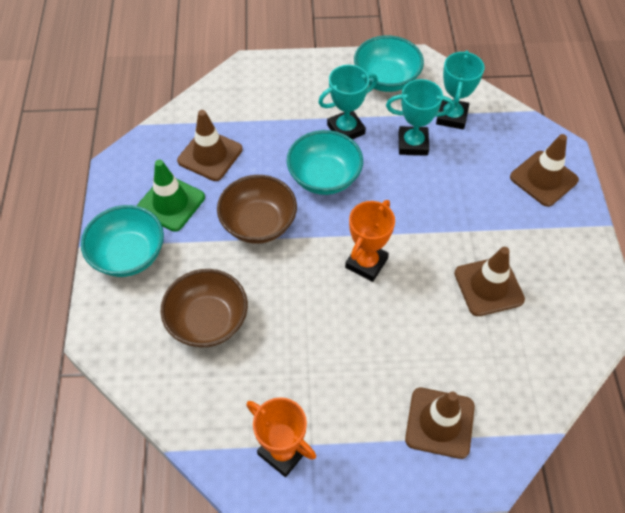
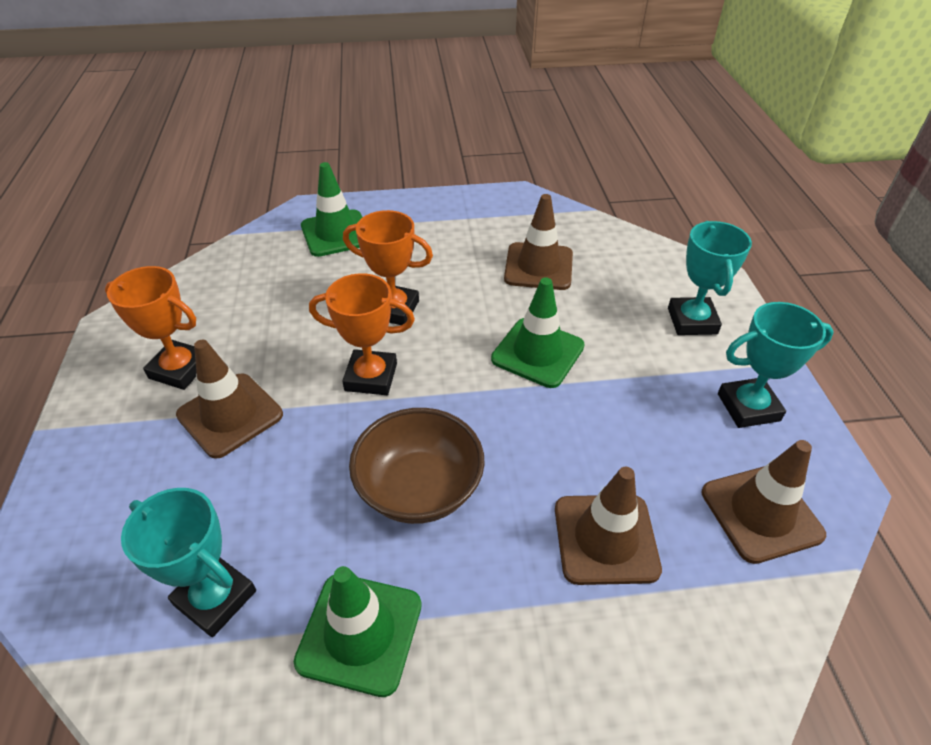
brown bowl: [160,269,248,347] [217,175,297,244] = 2 -> [349,408,485,524] = 1
green traffic cone: [137,160,205,232] = 1 -> [294,566,422,697] [301,162,363,257] [491,277,585,388] = 3
orange trophy: [246,397,316,477] [345,200,395,282] = 2 -> [105,266,196,390] [309,273,415,395] [343,210,433,325] = 3
turquoise bowl: [81,205,164,277] [287,130,363,195] [354,35,424,92] = 3 -> none = 0

